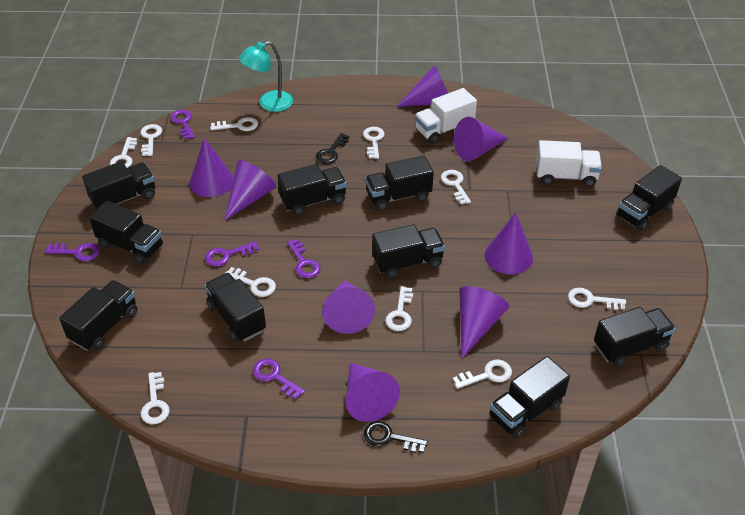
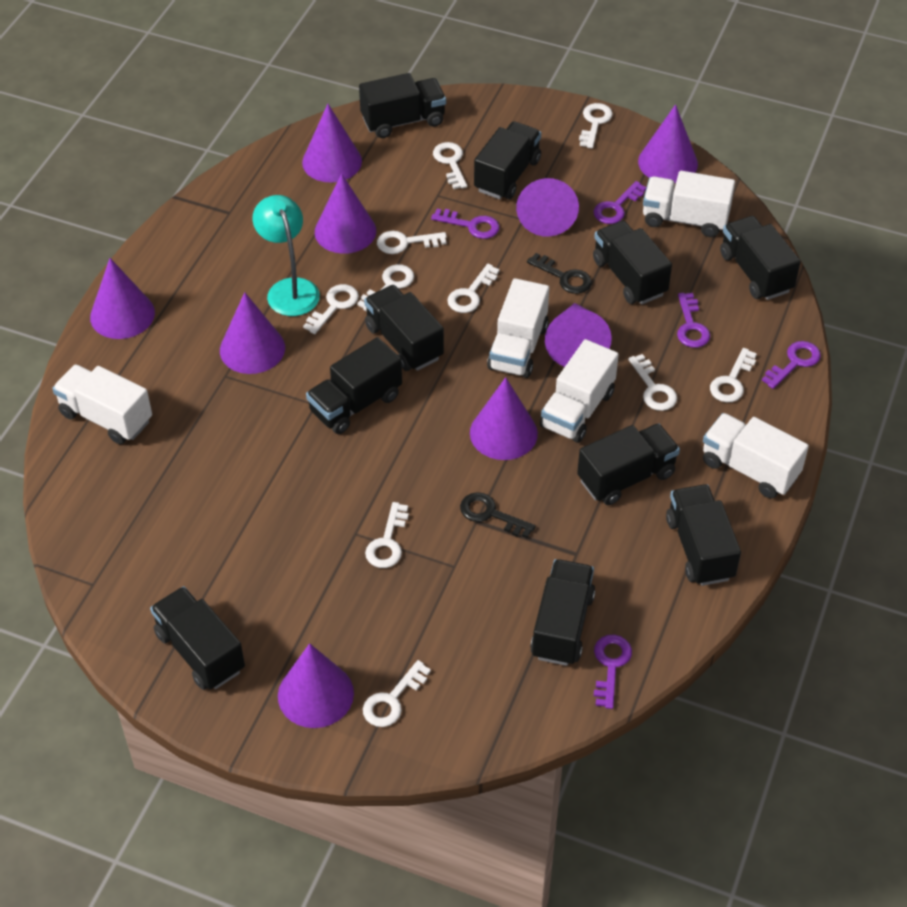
purple cone: [189,138,234,197] [224,160,276,221] [322,281,375,334] [346,363,400,422] [396,65,448,107] [454,117,508,161] [459,286,509,358] [485,212,533,274] = 8 -> [90,258,155,339] [220,292,285,374] [278,643,354,728] [302,104,362,183] [315,173,376,254] [470,377,538,460] [516,178,579,237] [545,303,612,367] [638,104,698,183] = 9
white truck: [414,88,477,144] [536,140,602,187] = 2 -> [52,364,152,444] [487,278,549,378] [540,339,619,443] [643,171,735,237] [703,413,809,498] = 5

